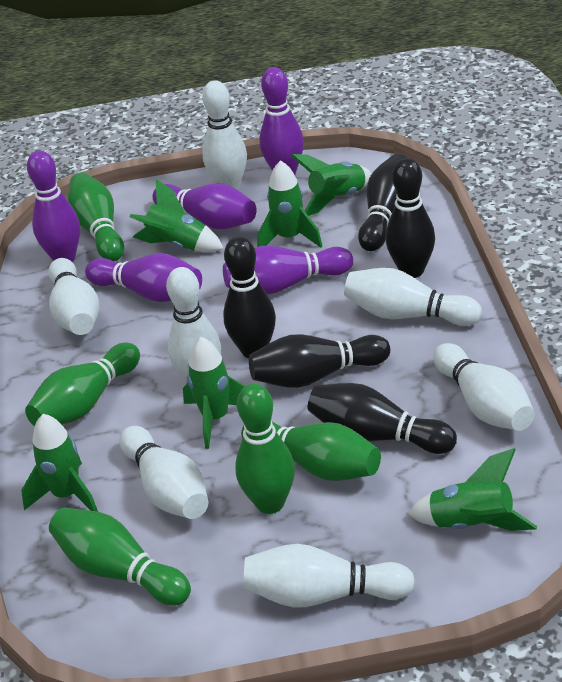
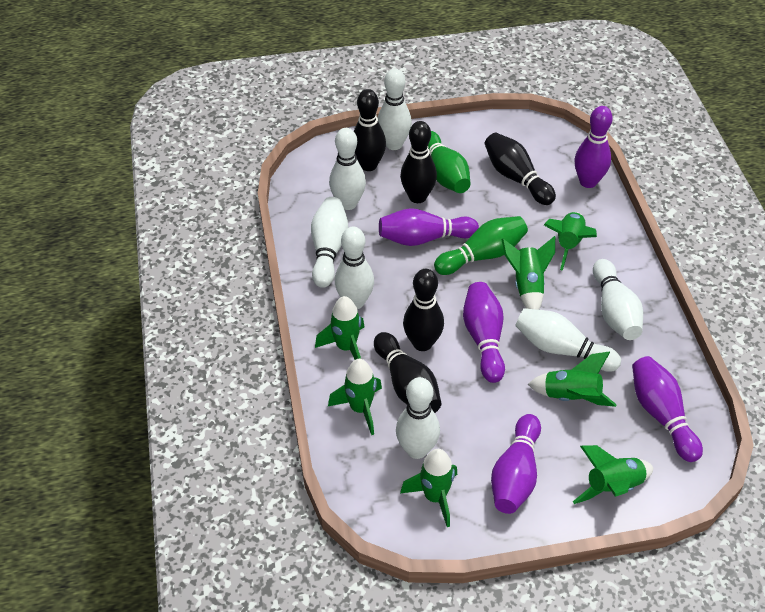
green bowling pin: [25,343,140,426] [49,507,191,605] [67,173,124,261] [235,384,295,514] [241,422,381,481] = 5 -> [428,131,471,193] [434,216,528,275] = 2
green rocket: [21,414,98,512] [130,179,224,252] [183,337,245,449] [257,160,322,248] [291,154,372,216] [408,448,537,531] = 6 -> [315,296,364,360] [328,359,382,435] [400,449,457,527] [501,236,555,310] [528,351,617,407] [544,212,597,271] [573,445,654,504] = 7

